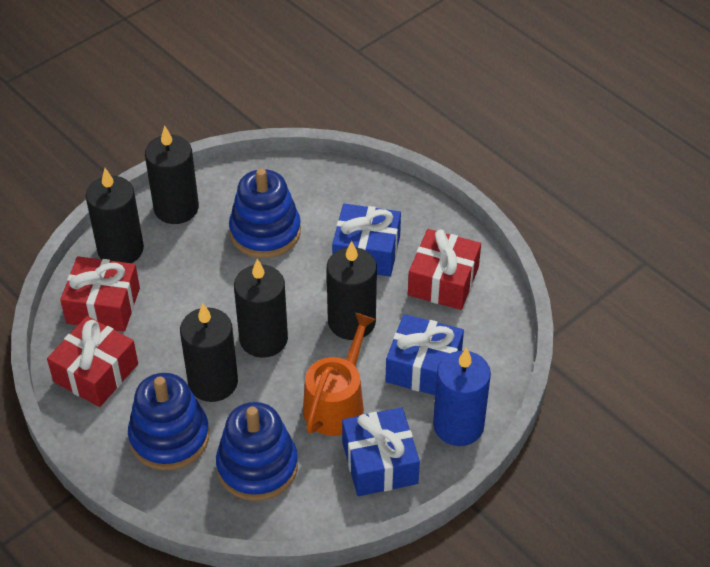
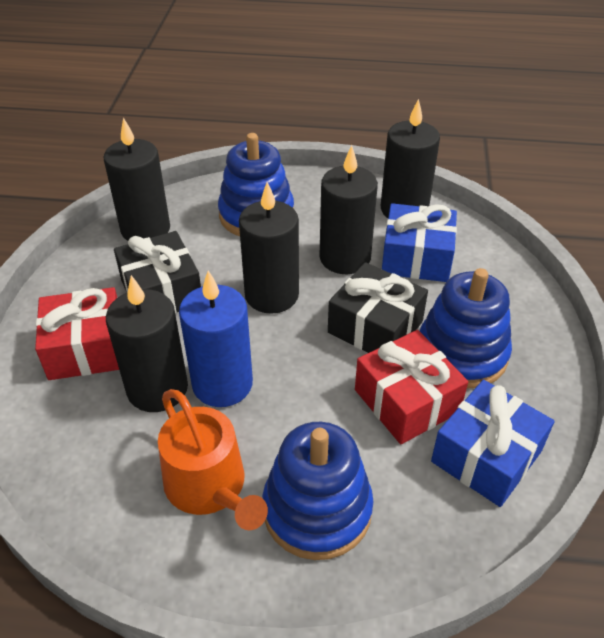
black gift: none = 0 -> [114,231,201,313] [328,262,428,353] = 2
blue gift: [332,204,401,277] [342,407,420,496] [385,314,464,395] = 3 -> [382,203,457,282] [431,380,555,507] = 2
red gift: [47,316,138,407] [60,256,140,332] [408,229,481,310] = 3 -> [35,287,119,380] [355,330,468,444] = 2

